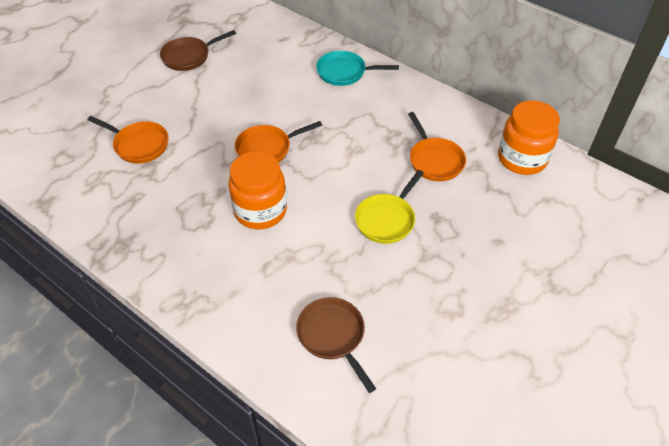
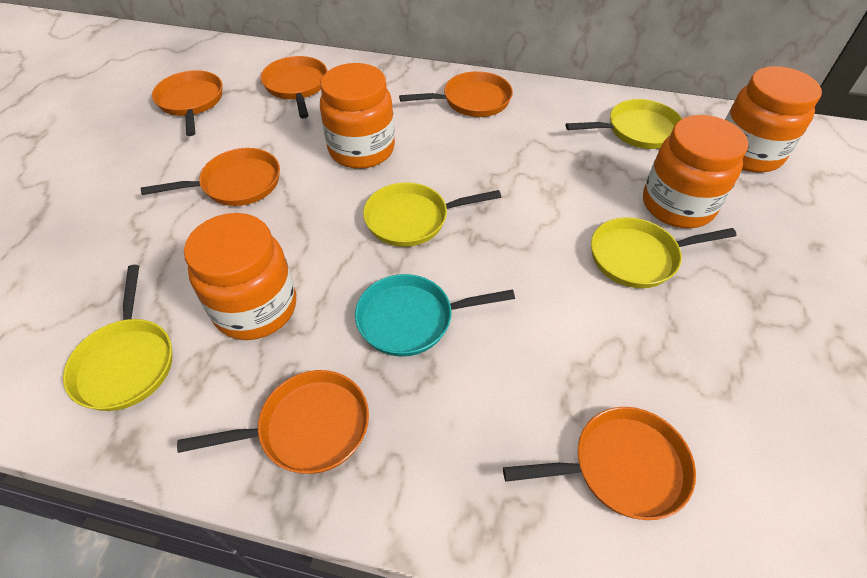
brown pan: [160,30,236,71] [296,297,376,393] = 2 -> none = 0
orange jar: [228,151,287,229] [498,100,560,175] = 2 -> [184,213,296,340] [320,63,395,169] [643,115,748,228] [725,66,822,173] = 4
orange pan: [87,116,169,163] [235,121,322,162] [408,112,466,181] = 3 -> [141,148,280,206] [152,70,222,136] [177,370,369,474] [261,56,327,118] [399,71,513,117] [503,407,696,520] = 6
yellow pan: [355,170,424,244] = 1 -> [63,265,172,411] [363,182,501,247] [566,99,682,149] [591,217,737,288] = 4

